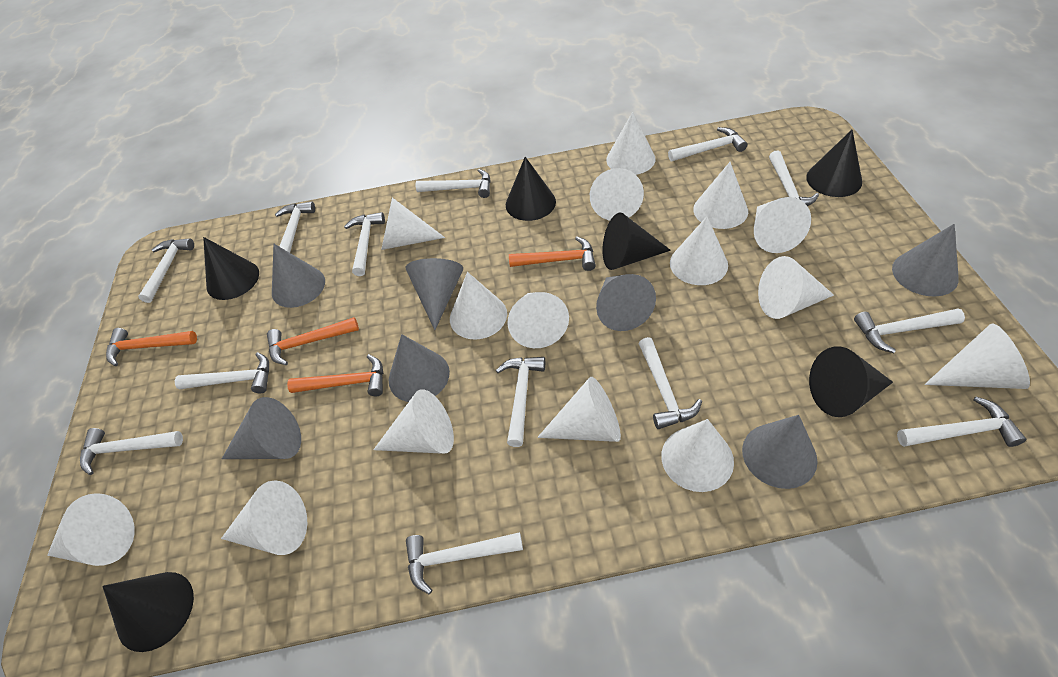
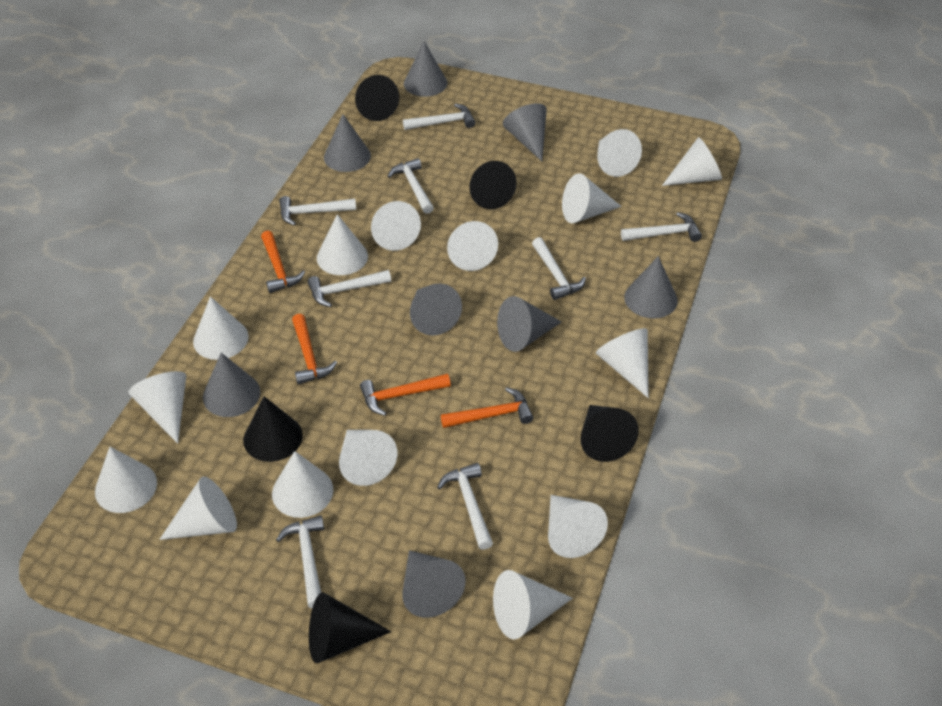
black cone: [102,572,194,652] [203,237,259,300] [506,157,556,221] [602,212,671,270] [806,130,862,197] [809,346,893,417] = 6 -> [243,396,303,462] [309,592,391,663] [355,75,399,121] [469,161,517,209] [581,405,639,462] = 5
grey cone: [222,397,301,459] [272,244,325,308] [389,334,450,402] [405,258,463,330] [596,274,656,331] [742,415,817,489] [892,224,959,297] = 7 -> [203,353,260,417] [324,114,371,172] [402,550,466,618] [404,42,447,97] [410,284,462,335] [497,296,561,352] [503,103,547,161] [624,256,678,318] = 8
white hammer: [80,428,183,475] [138,238,194,303] [175,352,269,394] [275,202,315,253] [344,212,385,276] [406,532,523,594] [416,169,491,198] [496,357,545,447] [639,337,702,429] [668,127,748,161] [769,151,819,206] [854,309,965,353] [897,397,1027,447] = 13 -> [276,515,324,608] [279,196,356,226] [308,270,391,307] [387,158,434,214] [403,103,476,130] [437,463,493,550] [532,237,586,300] [621,212,702,242] = 8

